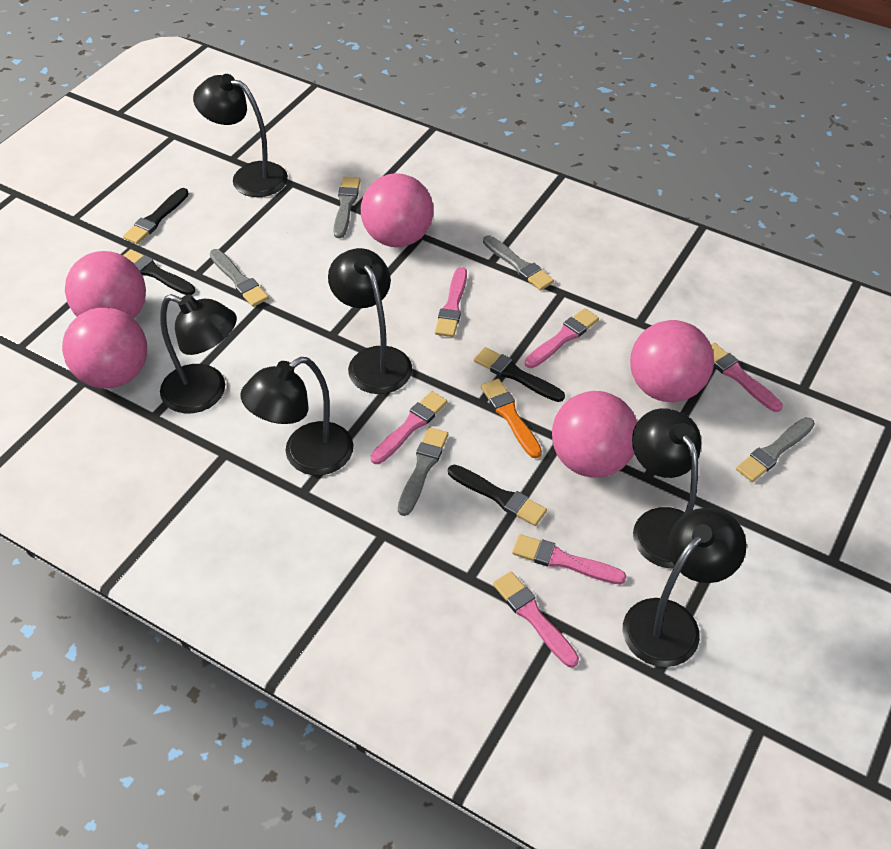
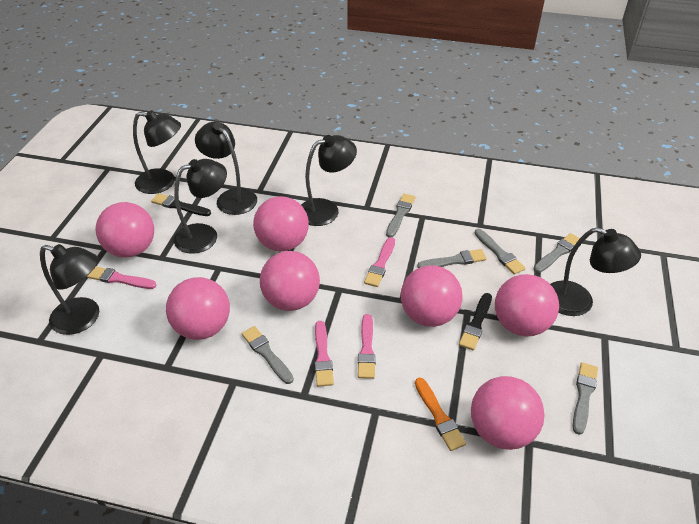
black brush: [123,188,189,244] [123,249,195,295] [448,465,547,526] [474,347,565,402] = 4 -> [151,193,211,216] [459,293,492,350] = 2
grey brush: [210,249,269,307] [333,177,361,238] [398,427,448,516] [483,236,554,291] [736,417,815,482] = 5 -> [242,326,294,384] [386,194,416,238] [417,249,487,268] [474,229,525,275] [533,233,580,273] [573,362,598,435] = 6
pink ball: [62,308,147,389] [65,251,146,319] [361,173,433,247] [552,391,637,478] [630,320,714,402] = 5 -> [96,202,154,257] [166,277,230,340] [253,196,309,251] [260,251,320,311] [401,265,463,327] [471,376,545,450] [495,274,559,337] = 7
pink brush: [370,391,447,464] [435,267,467,337] [493,571,579,668] [512,534,627,584] [525,308,599,368] [711,343,783,412] = 6 -> [87,267,157,289] [315,321,334,387] [358,314,376,379] [364,237,395,287] = 4

